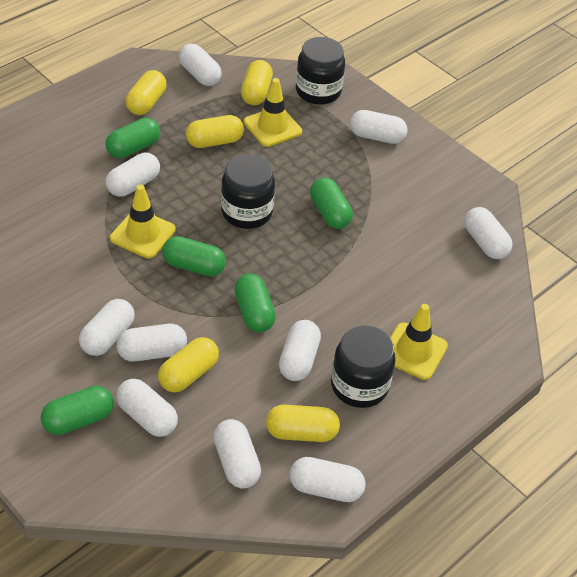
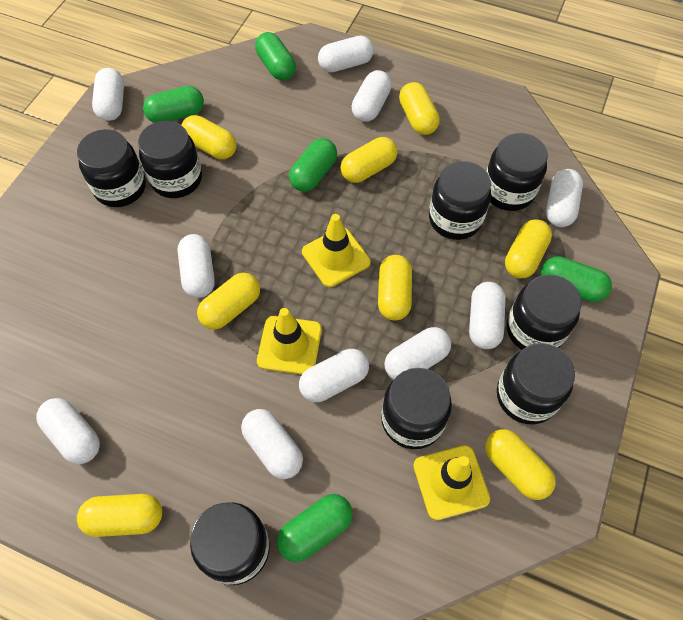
black jar: [221,154,275,229] [296,37,345,105] [331,325,396,408] = 3 -> [77,129,146,207] [138,121,202,198] [190,502,270,585] [381,368,452,449] [429,161,491,240] [486,133,548,211] [497,343,575,424] [507,274,582,350] = 8
yellow capsule: [126,70,167,115] [158,337,219,392] [186,115,244,148] [241,60,273,105] [266,405,340,442] = 5 -> [77,494,162,537] [182,115,237,159] [197,273,260,329] [340,137,397,183] [378,255,412,320] [399,82,440,135] [485,429,556,500] [505,219,552,279] = 8

